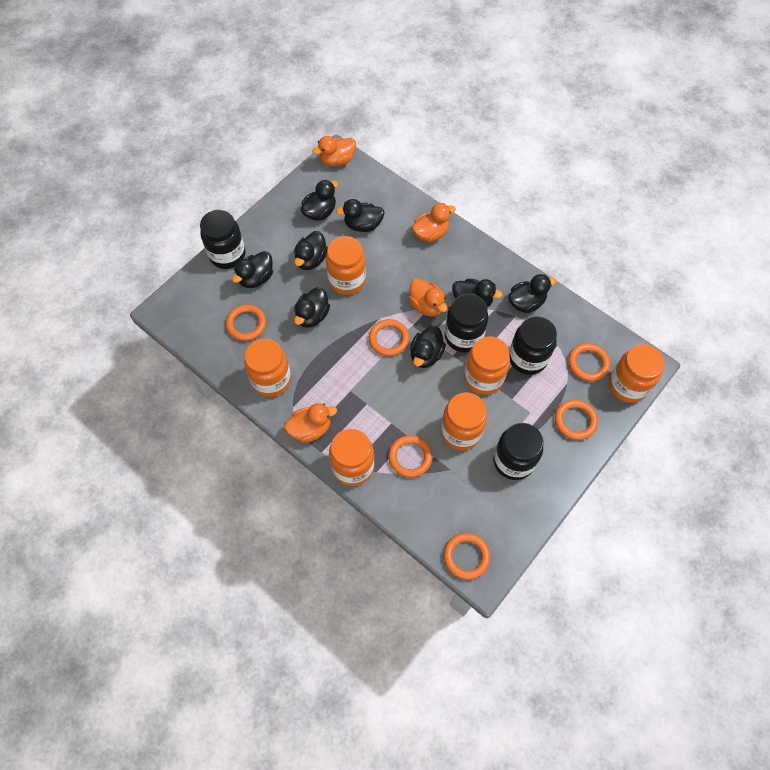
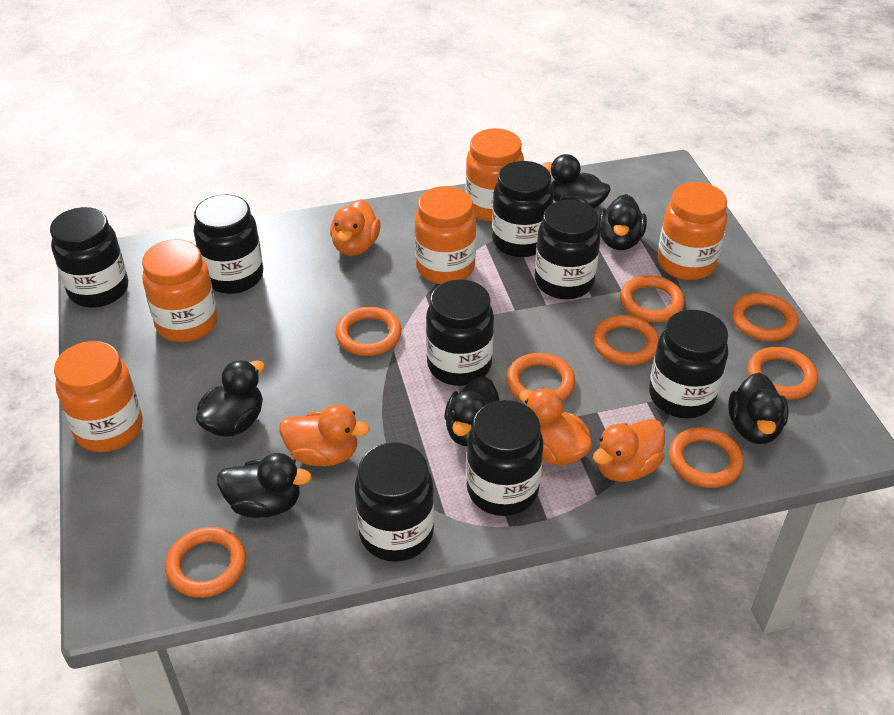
black duck: [232,251,273,288] [294,231,328,270] [294,287,330,328] [301,180,339,221] [336,199,385,232] [410,326,446,368] [452,279,503,308] [508,274,556,313] = 8 -> [196,360,265,437] [217,453,312,518] [444,376,500,446] [542,154,611,209] [598,194,647,250] [728,372,788,444] = 6
black jar: [200,210,246,269] [445,294,489,353] [493,423,543,480] [509,316,557,375] = 4 -> [50,207,128,308] [194,194,263,294] [354,442,434,562] [426,279,494,386] [466,400,543,516] [492,161,553,257] [535,200,601,299] [649,310,728,418] = 8
orange jar: [244,339,291,397] [326,236,366,295] [329,429,374,486] [441,393,487,450] [464,336,510,395] [609,345,665,403] = 6 -> [54,341,143,452] [142,239,218,342] [415,186,476,284] [465,128,524,222] [657,182,727,280] = 5
orange ring: [226,305,267,341] [369,319,410,356] [388,435,432,478] [444,533,490,580] [555,400,598,440] [568,343,610,381] = 6 -> [165,527,246,598] [336,307,402,356] [506,353,575,401] [593,315,659,365] [620,275,685,322] [669,427,744,488] [732,293,798,341] [748,347,818,400] = 8

